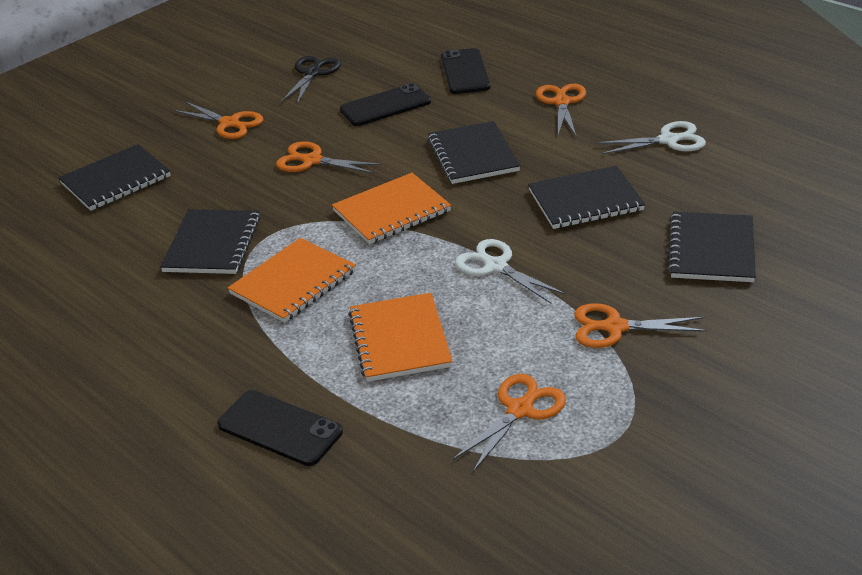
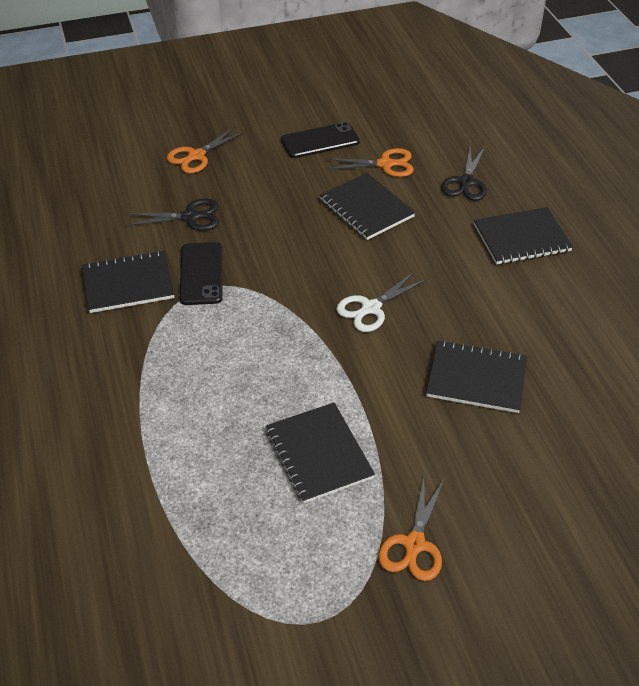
black phone: [217,390,343,466] [340,83,431,126] [441,48,490,94] = 3 -> [180,242,223,305] [281,122,360,158] = 2
black scissors: [281,56,341,104] = 1 -> [126,199,219,230] [441,147,487,201] = 2
orange notebook: [228,238,356,323] [332,173,451,244] [348,293,453,382] = 3 -> none = 0
orange scissors: [174,102,264,139] [276,141,382,174] [452,374,566,472] [536,84,586,136] [574,303,707,348] = 5 -> [166,127,245,174] [325,148,414,177] [378,477,444,581] = 3
white scissors: [455,239,566,303] [596,121,706,154] = 2 -> [336,271,427,332] = 1

